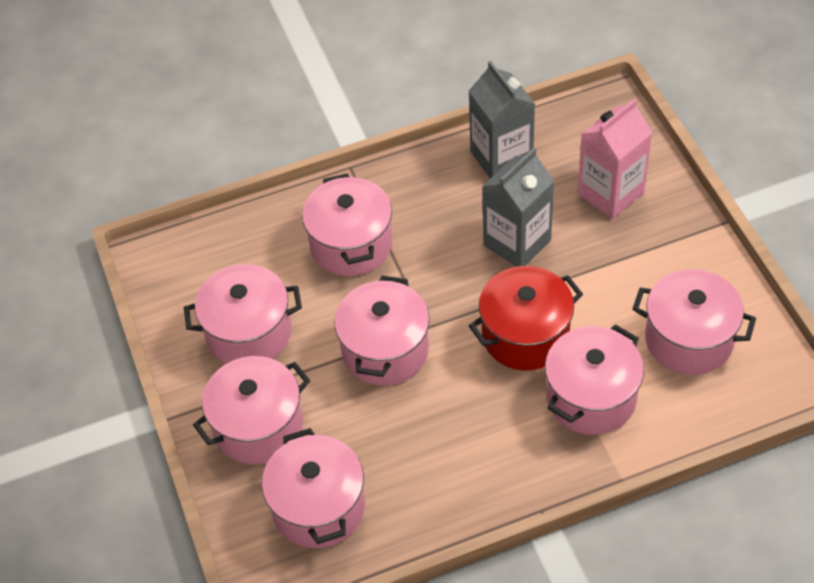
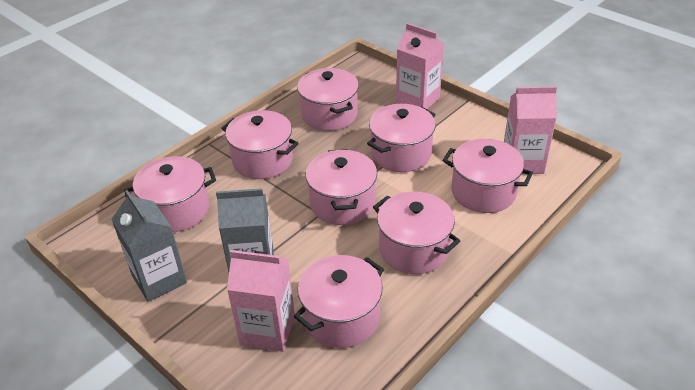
pink carton: [578,99,653,219] = 1 -> [227,250,295,352] [396,23,444,109] [504,86,557,174] = 3
pink pot: [184,264,302,364] [193,356,310,465] [262,428,365,548] [302,173,392,276] [334,276,430,386] [545,324,644,435] [633,269,756,375] = 7 -> [124,156,216,232] [221,110,299,179] [294,255,384,348] [297,68,359,131] [305,149,377,225] [367,104,436,172] [373,192,460,274] [442,139,533,213] = 8
red pot: [469,266,583,371] = 1 -> none = 0

